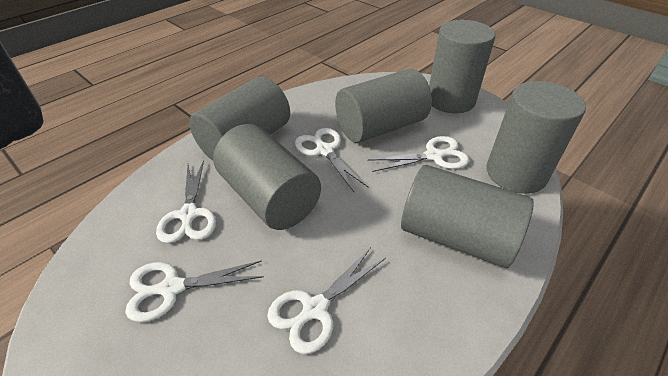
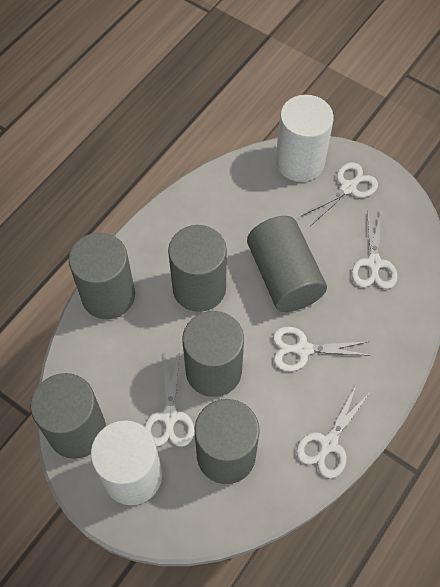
white cylinder: none = 0 -> [91,420,162,505] [276,95,334,182] = 2

